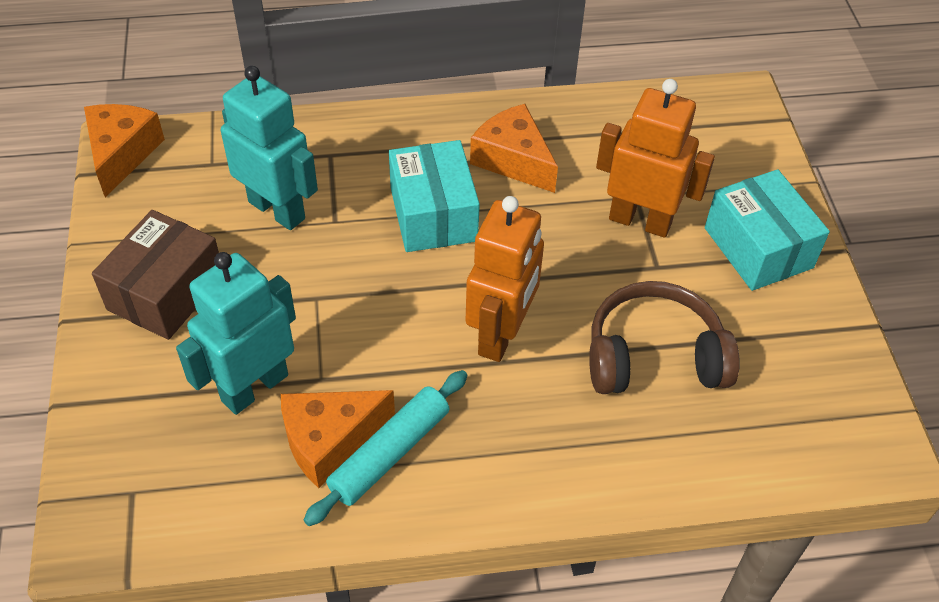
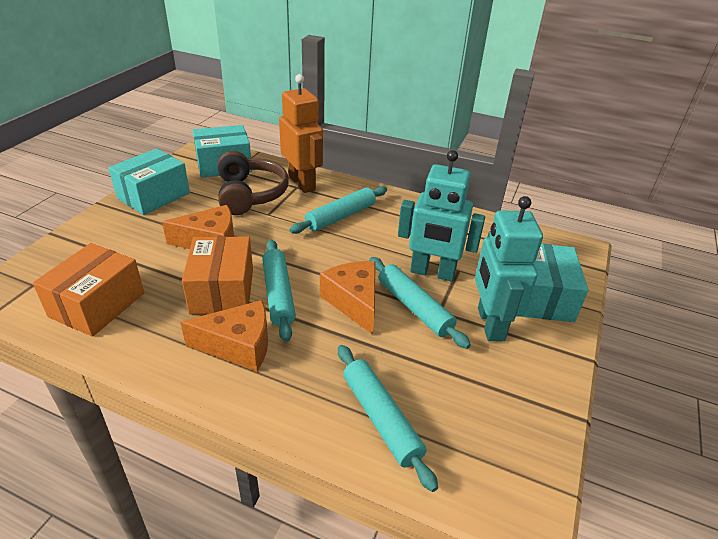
brown box: [92,210,219,340] = 1 -> none = 0
orange box: none = 0 -> [33,243,144,337] [182,236,253,314] = 2
orange robot: [465,196,544,362] [596,79,715,238] = 2 -> [279,74,323,193] = 1
turquoise box: [389,140,480,252] [705,169,830,291] = 2 -> [108,148,190,215] [192,125,252,178] [521,244,588,322] = 3
turquoise rolling pin: [304,370,467,526] = 1 -> [262,240,296,342] [290,186,387,234] [338,345,438,492] [369,257,471,349] = 4

